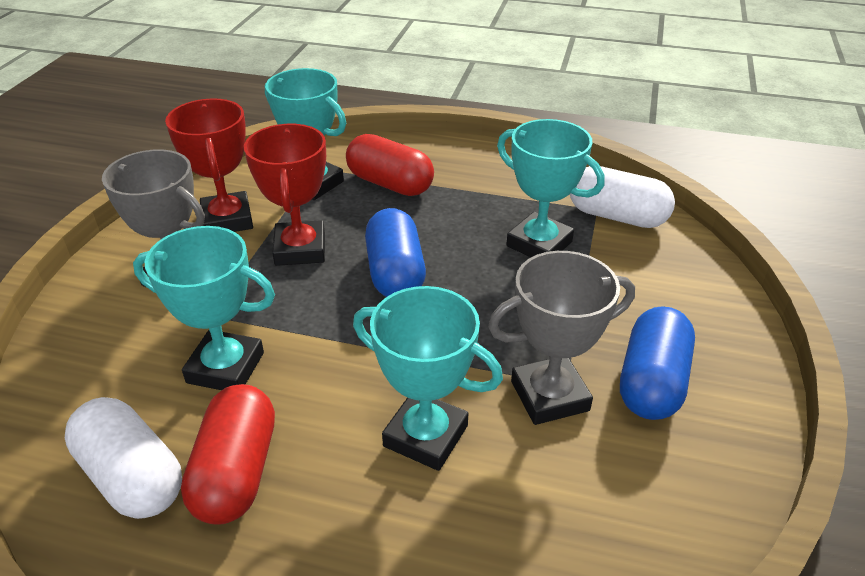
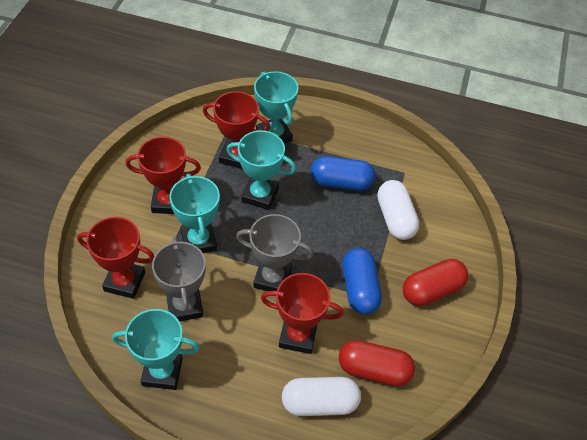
red trophy: [165,98,253,232] [244,124,326,266] = 2 -> [77,217,154,299] [126,137,201,214] [203,91,270,169] [261,273,344,354] = 4

